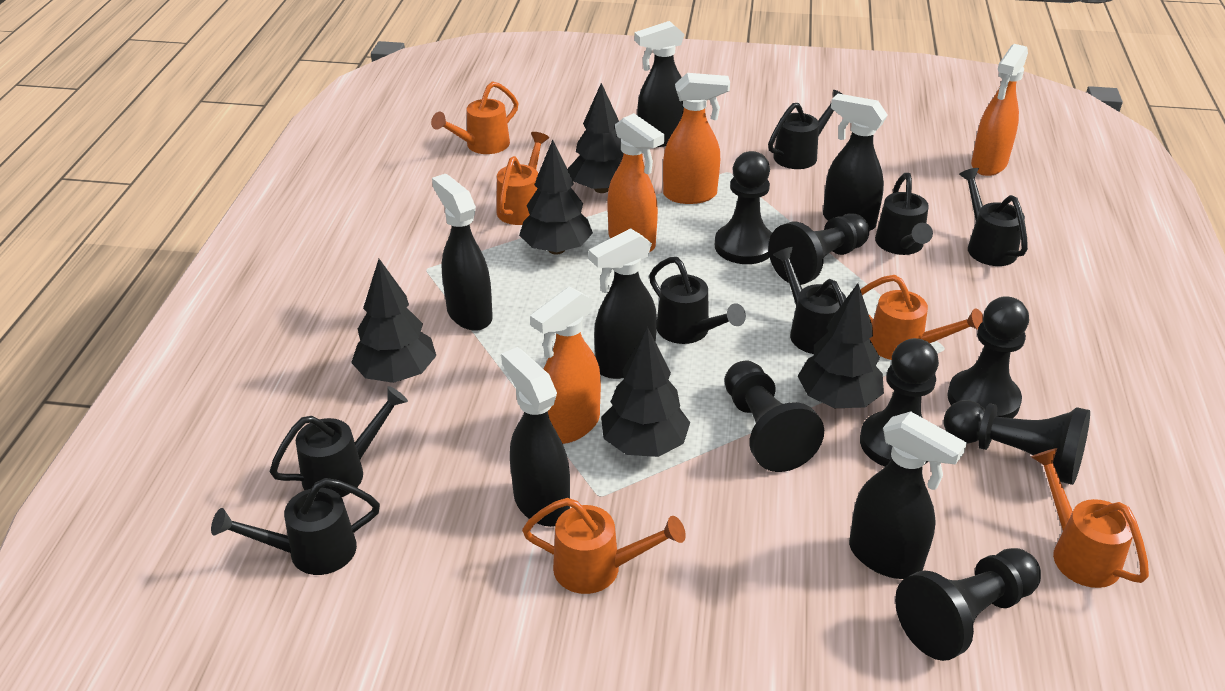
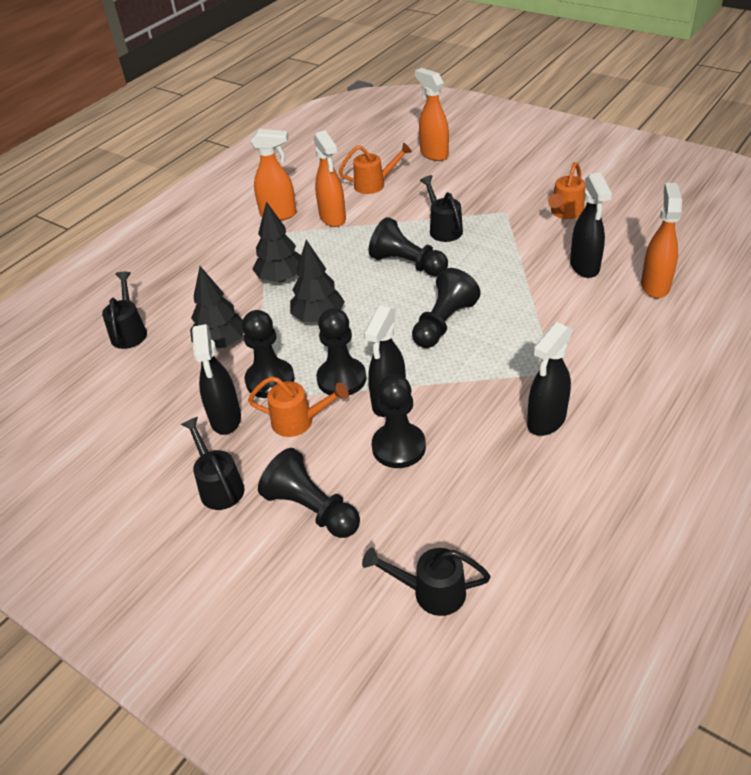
black pawn: [715,151,772,264] [725,361,824,472] [769,214,869,285] [860,338,939,467] [895,548,1041,661] [944,400,1090,485] [947,296,1029,418] = 7 -> [242,310,295,398] [258,448,360,538] [316,308,366,395] [369,217,448,276] [372,374,426,468] [412,268,481,348] = 6
black spray bottle: [432,174,493,331] [501,347,570,527] [588,228,657,379] [634,21,685,147] [823,94,888,231] [849,411,967,579] = 6 -> [192,324,241,435] [364,305,406,417] [527,322,573,436] [570,173,612,278] = 4
black tree: [351,259,436,383] [519,139,593,255] [568,83,624,193] [601,327,690,457] [798,283,884,408] = 5 -> [190,266,244,348] [252,201,301,282] [290,240,345,322] = 3
black watering can: [211,478,380,575] [270,386,408,497] [649,257,746,344] [768,90,842,169] [773,247,846,354] [875,173,933,255] [959,168,1028,266] = 7 -> [102,272,147,349] [181,417,245,510] [362,547,491,616] [420,175,463,242] = 4
orange watering can: [431,81,518,154] [497,132,549,225] [522,498,686,594] [860,275,983,360] [1031,448,1149,588] = 5 -> [248,376,349,437] [338,143,412,194] [548,162,585,219] = 3

